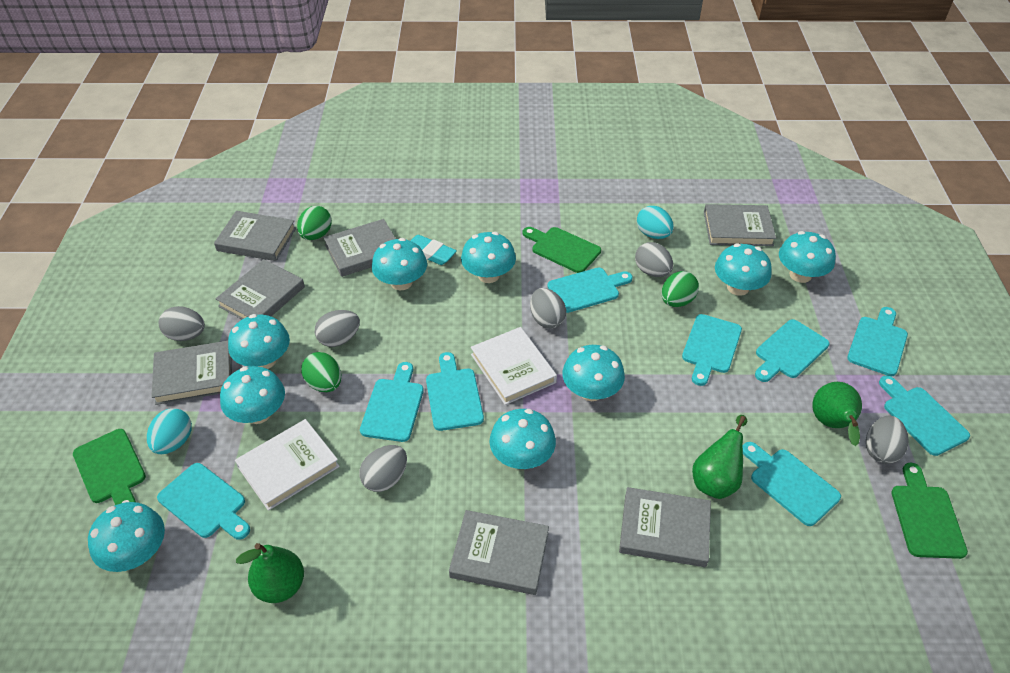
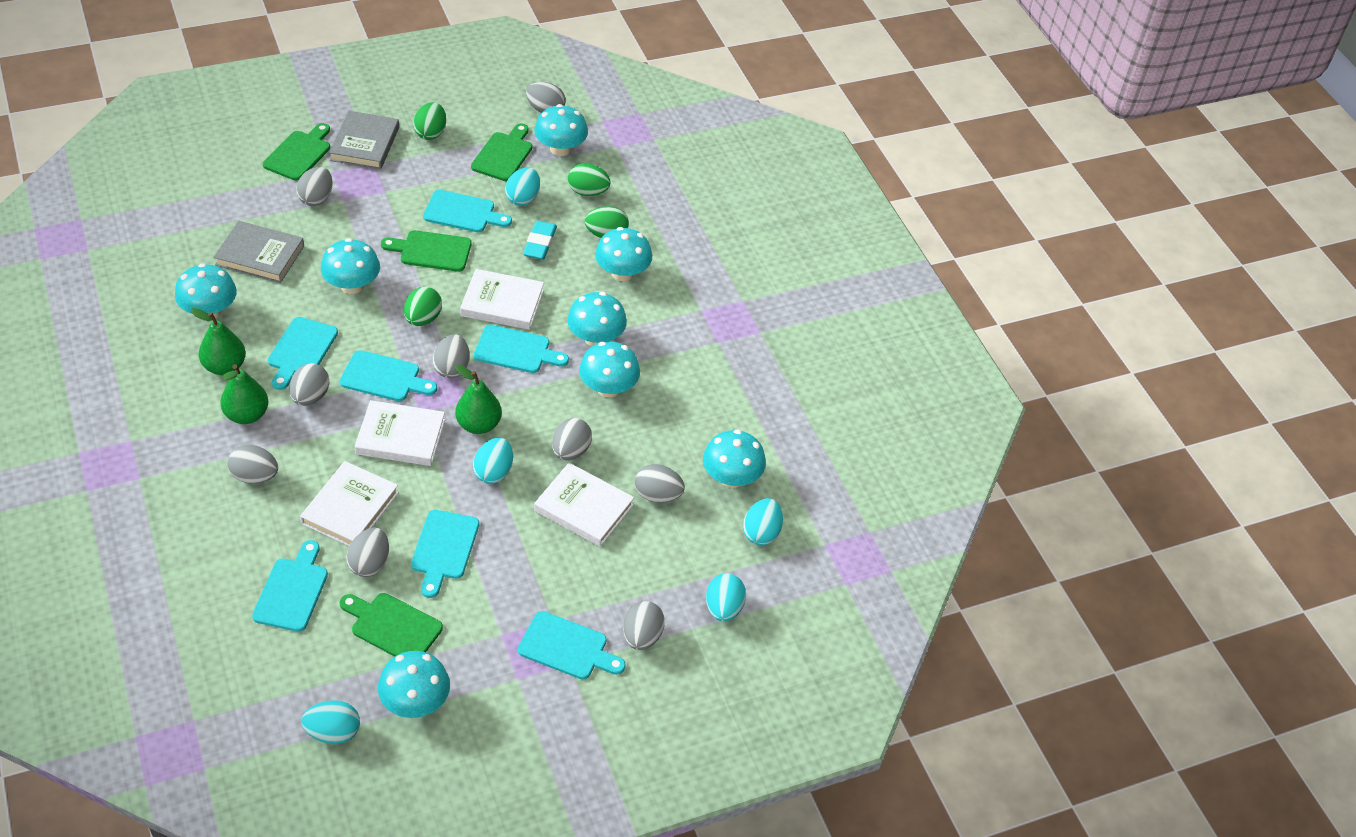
green cutting board: [73,429,146,505] [523,227,601,273] [891,463,968,559] = 3 -> [263,123,330,181] [340,593,443,657] [381,230,472,272] [471,123,533,181] = 4
green egg: [297,206,332,240] [301,352,341,392] [662,271,699,307] = 3 -> [404,287,442,326] [413,102,446,140] [568,163,611,196] [584,206,629,238] = 4
grey book: [151,341,232,405] [214,211,296,261] [215,259,305,319] [323,219,396,277] [449,510,549,595] [619,487,711,567] [704,204,776,246] = 7 -> [213,221,304,283] [329,111,399,170] = 2
grey egg: [159,306,205,341] [315,310,360,347] [359,445,407,492] [530,288,566,329] [635,242,673,277] [866,416,908,464] = 6 -> [228,445,278,484] [289,363,329,406] [296,167,333,206] [346,527,389,577] [433,334,470,379] [526,82,565,113] [552,418,592,461] [623,601,665,650] [635,464,685,503] = 9
turquoise cutting board: [157,463,250,540] [360,362,424,442] [426,352,484,431] [547,268,633,313] [682,314,742,386] [743,442,841,526] [755,319,829,382] [847,307,908,376] [879,376,970,456] = 9 -> [252,540,328,632] [268,317,338,390] [340,350,437,401] [411,510,479,598] [423,190,512,232] [474,325,569,373] [518,611,626,680] = 7
turquoise egg: [147,408,192,455] [637,206,674,239] = 2 -> [301,700,360,744] [473,438,513,484] [505,168,540,206] [706,573,746,622] [743,498,783,546] = 5
turquoise mushroom: [88,502,165,572] [220,366,285,424] [228,314,290,369] [372,238,427,290] [461,232,516,283] [489,409,556,469] [562,345,625,401] [715,243,772,296] [779,231,836,283] = 9 -> [175,263,237,318] [321,238,380,294] [378,651,450,718] [534,104,588,156] [567,292,627,346] [579,341,640,398] [595,227,652,281] [703,430,766,488] = 8
white book: [235,419,340,511] [471,327,557,405] = 2 -> [300,461,399,546] [355,400,445,466] [460,269,544,330] [534,463,634,547] = 4

